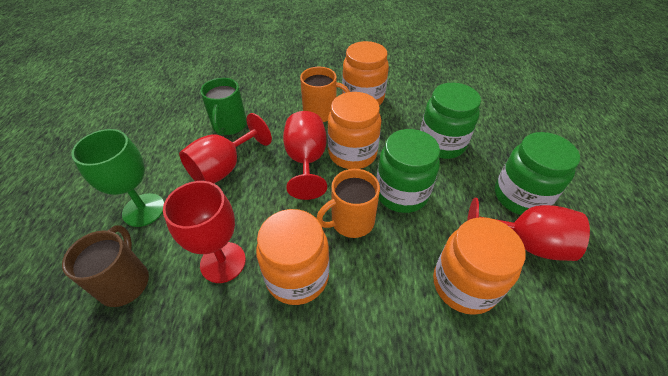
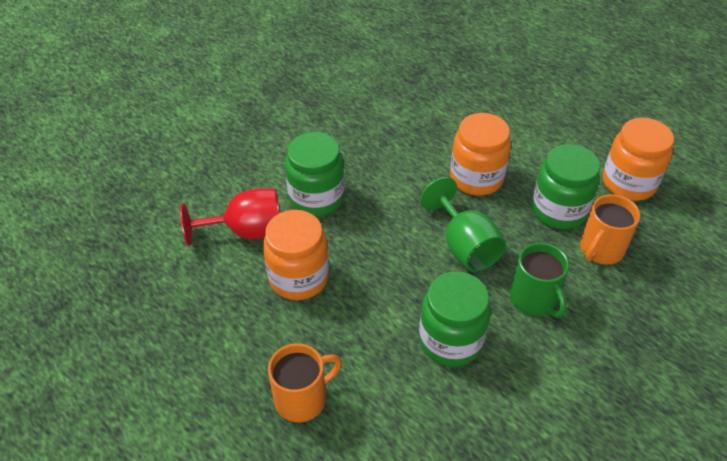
brown mug: [62,225,149,307] = 1 -> none = 0
orange jar: [256,209,329,305] [328,92,381,169] [342,41,389,106] [433,217,526,315] = 4 -> [263,210,329,300] [450,113,511,196] [603,118,674,201] = 3
red goblet: [163,181,246,283] [179,113,272,183] [283,111,327,200] [467,198,590,261] = 4 -> [180,189,280,246] = 1

